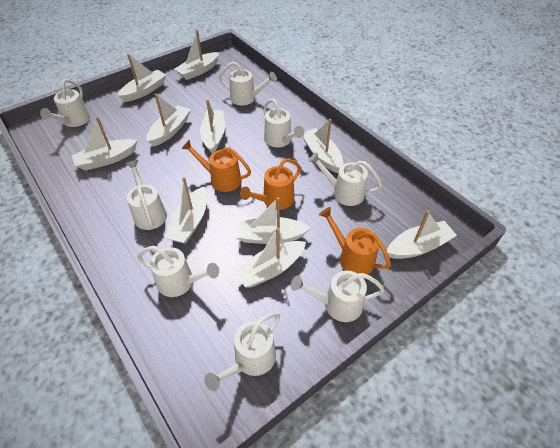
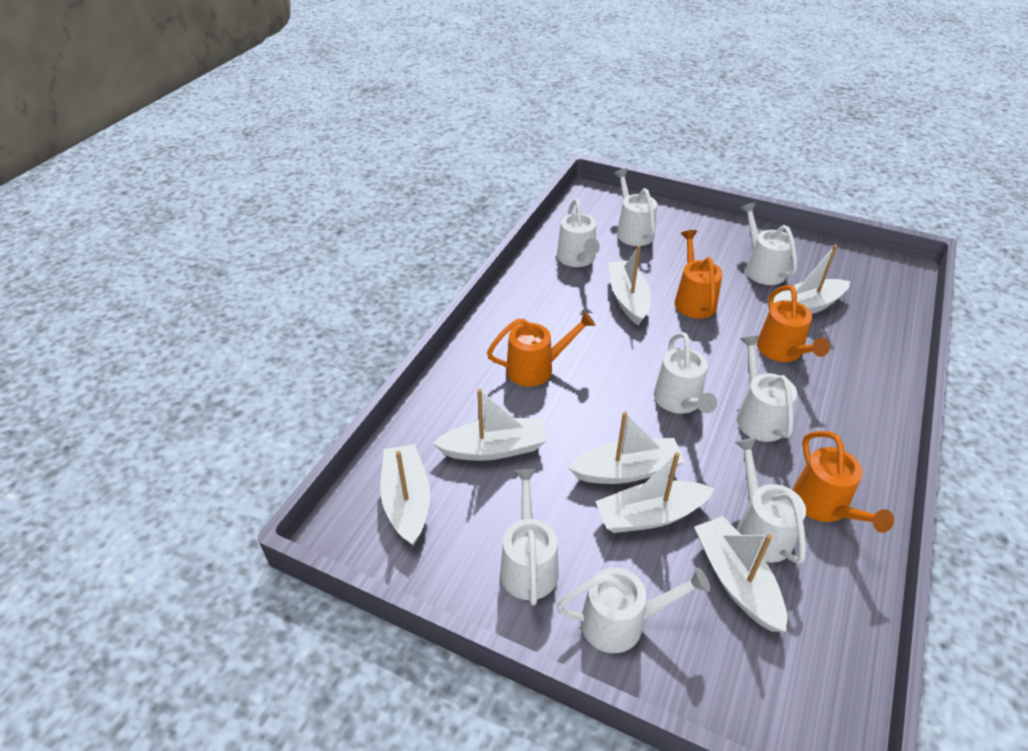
orange watering can: [181,140,251,192] [240,159,301,210] [319,207,391,275] = 3 -> [487,311,595,387] [675,230,723,318] [757,285,830,362] [792,431,894,533] = 4
white boat: [71,117,138,171] [117,54,166,102] [147,94,191,146] [165,177,207,244] [174,30,219,80] [200,99,225,153] [234,227,306,288] [236,197,311,244] [303,119,343,173] [387,210,457,259] = 10 -> [380,444,430,545] [432,389,547,461] [569,412,685,484] [595,452,714,533] [608,245,651,326] [694,516,787,632] [768,244,850,314] = 7

